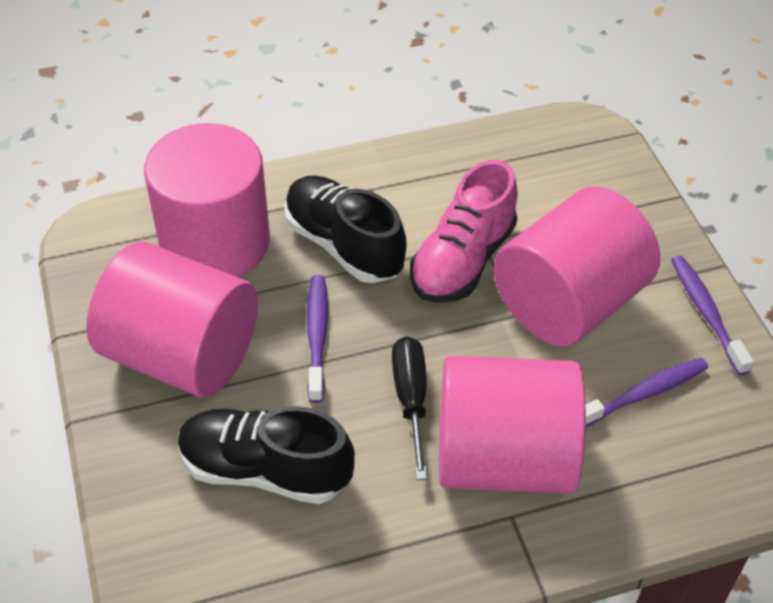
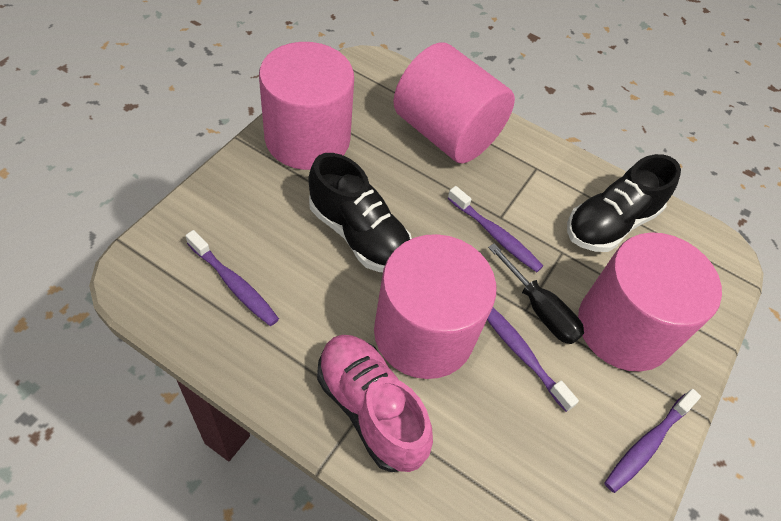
purple toothbrush: [307,275,328,403] [586,357,708,427] [671,256,754,375] = 3 -> [186,230,279,326] [448,186,543,272] [487,308,579,412] [604,389,701,493] = 4

